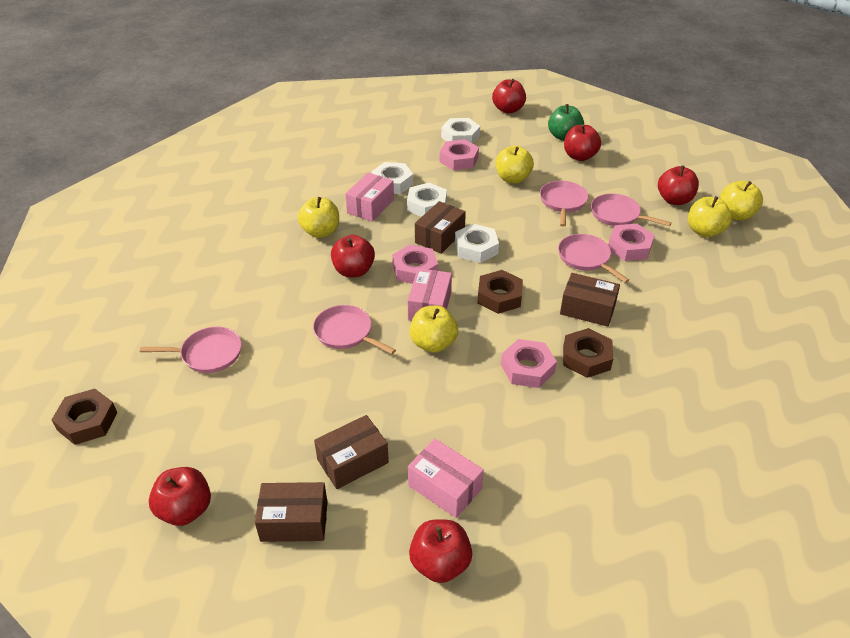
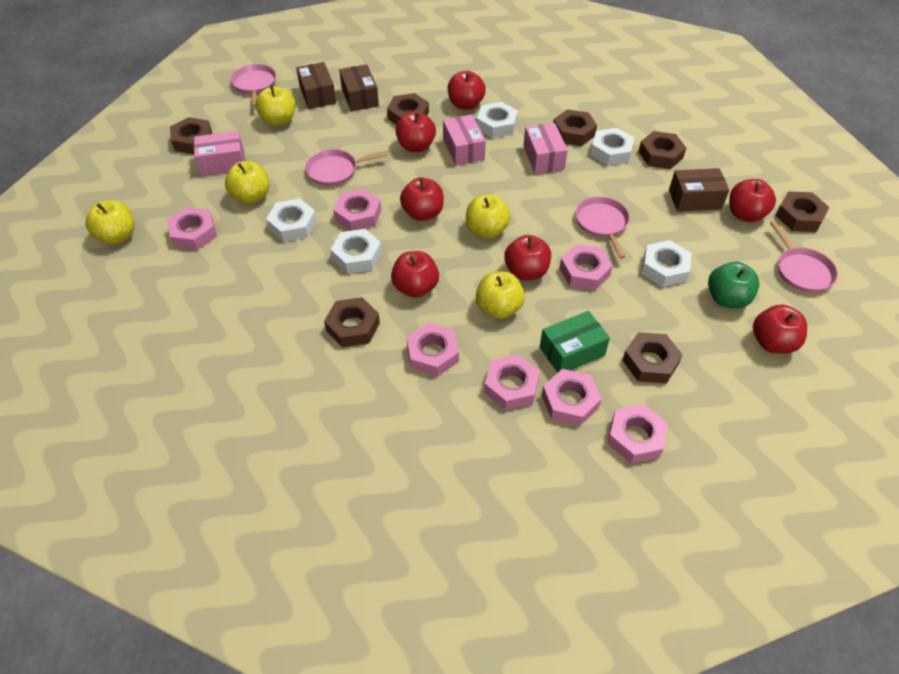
brown box: [255,482,328,542] [314,415,389,489] [415,201,466,254] [560,273,620,327] = 4 -> [296,62,336,109] [339,64,379,112] [669,168,729,212] = 3
brown nut: [51,389,117,445] [477,270,523,314] [563,328,613,378] = 3 -> [170,117,212,154] [324,297,380,347] [387,93,429,125] [553,109,597,146] [622,332,683,384] [638,131,686,169] [775,191,830,232] = 7
green box: none = 0 -> [540,311,610,373] = 1
pink nut: [392,244,438,284] [440,139,479,171] [501,339,557,388] [608,224,655,261] = 4 -> [167,207,217,250] [333,189,381,231] [407,323,459,377] [484,354,540,410] [542,369,602,426] [559,244,613,290] [607,404,668,464] = 7
pink pan: [140,327,242,373] [313,305,396,354] [540,181,588,227] [558,234,629,283] [591,193,671,226] = 5 -> [230,64,276,107] [305,149,388,186] [575,196,630,259] [770,221,838,293] = 4
red apple: [149,467,211,526] [331,235,375,277] [409,519,472,583] [492,79,526,113] [564,124,601,161] [658,166,699,205] = 6 -> [391,251,439,298] [395,111,436,152] [400,177,444,221] [448,71,486,110] [504,235,551,280] [729,179,776,222] [753,305,807,354] = 7
white nut: [372,162,413,194] [407,183,447,217] [441,118,480,144] [455,224,499,263] = 4 -> [266,199,317,242] [330,229,382,274] [477,102,518,138] [590,128,634,166] [641,240,691,287] = 5

